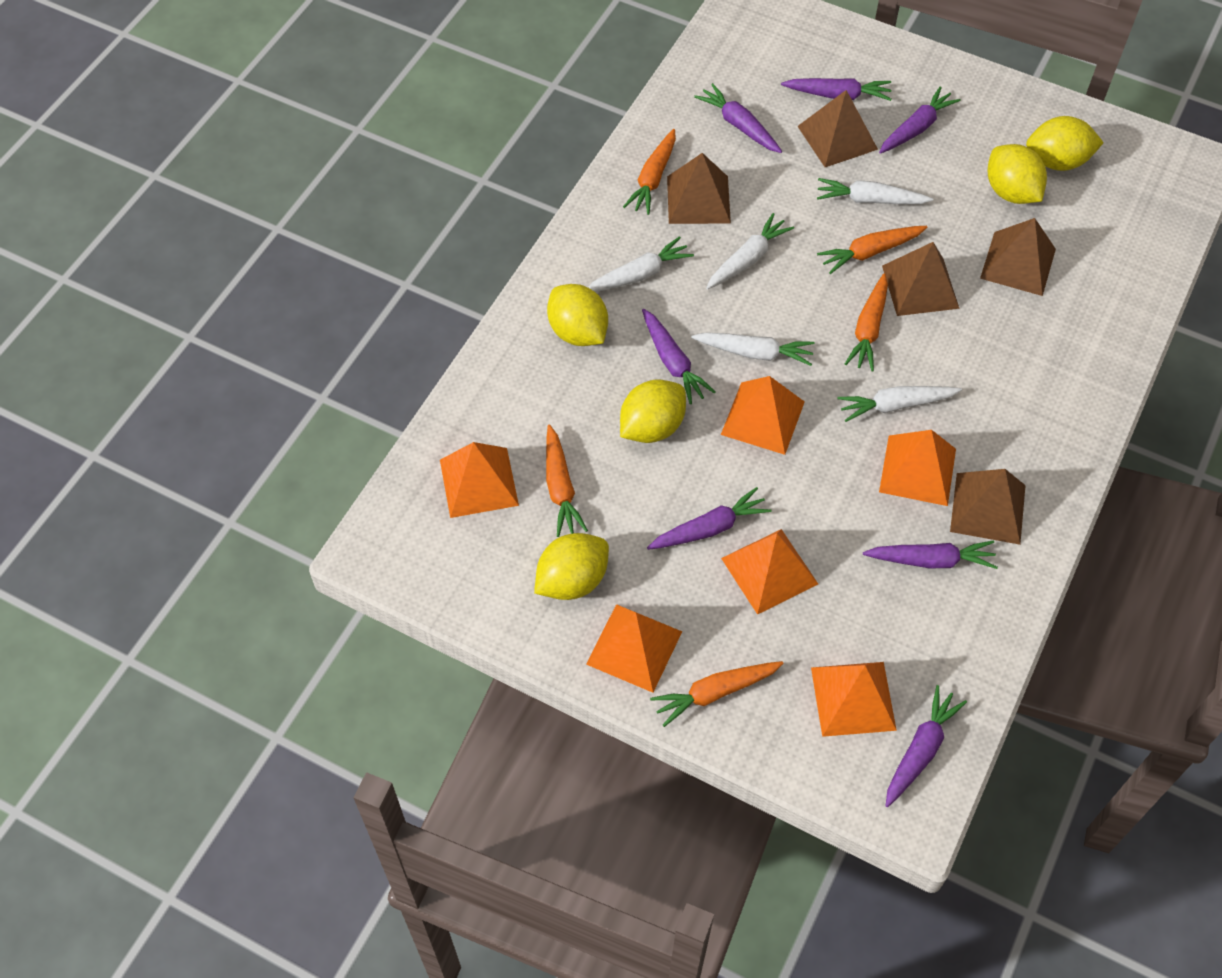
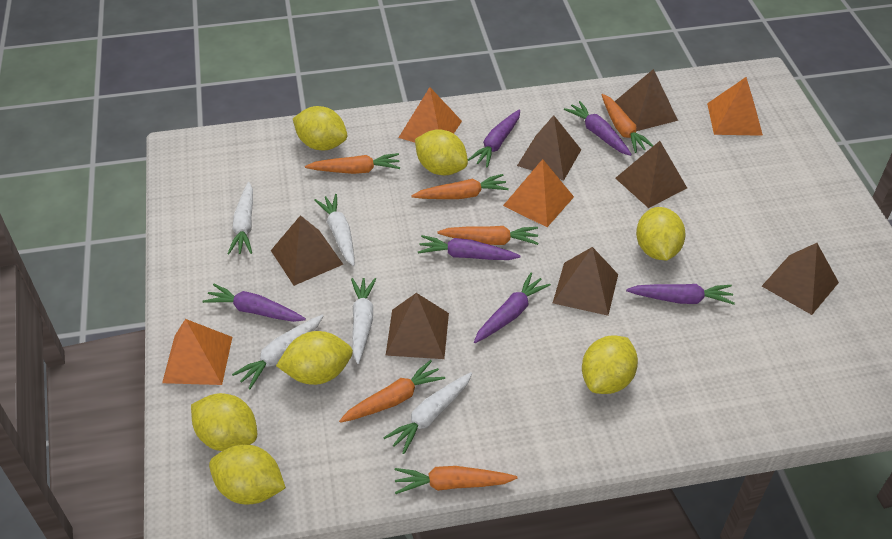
brown pyramid: [667,153,731,224] [797,90,878,167] [882,242,960,316] [950,469,1026,545] [980,218,1056,296] = 5 -> [271,215,343,286] [386,293,449,359] [517,115,581,181] [553,247,618,316] [614,69,678,131] [615,141,687,208] [762,243,839,315] = 7
orange carrot: [546,424,588,537] [623,129,676,215] [650,661,784,727] [817,226,927,274] [845,273,888,371] = 5 -> [305,153,400,174] [339,360,445,423] [395,466,517,494] [411,174,509,199] [437,226,539,245] [602,94,654,153] = 6
orange pyramid: [440,442,519,518] [586,604,682,693] [721,376,805,455] [721,529,818,615] [811,662,897,737] [879,430,956,506] = 6 -> [162,319,232,385] [398,87,462,143] [503,159,574,227] [707,77,763,136] = 4
purple carrot: [642,309,716,404] [647,487,772,550] [694,83,782,153] [781,78,892,101] [863,540,998,569] [879,86,961,154] [886,685,967,807] = 7 -> [202,284,306,322] [418,235,521,260] [468,109,520,168] [474,273,551,343] [564,101,632,156] [626,284,735,305] = 6
yellow lemon: [534,533,609,600] [547,284,608,346] [620,379,686,443] [988,144,1047,204] [1026,116,1104,171] = 5 -> [191,393,257,451] [209,445,286,504] [276,331,353,385] [293,106,347,150] [415,129,468,175] [582,335,638,394] [636,207,686,260] = 7

